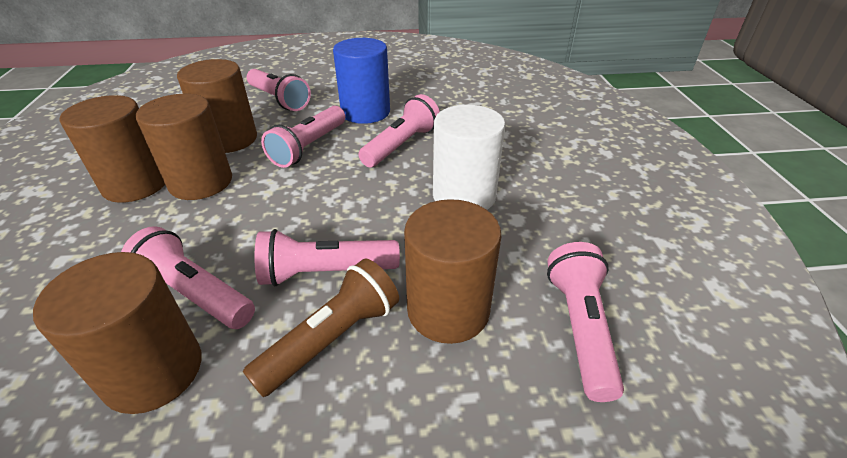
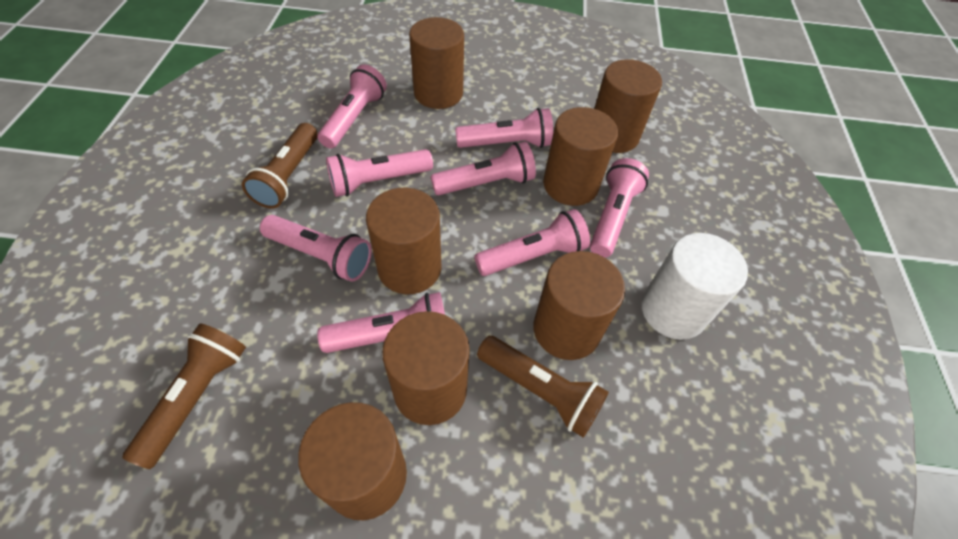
blue cylinder: [333,38,390,124] = 1 -> none = 0
brown cylinder: [33,252,202,414] [60,95,165,203] [136,94,232,200] [177,59,257,153] [404,199,501,344] = 5 -> [298,402,407,520] [366,188,442,294] [382,311,470,425] [409,17,464,109] [533,251,625,360] [543,107,618,206] [594,59,662,153] = 7
brown flashlight: [243,259,399,397] = 1 -> [122,323,246,469] [242,123,318,209] [477,336,609,438] = 3
pink flashlight: [121,226,255,329] [247,69,311,111] [254,229,400,286] [261,106,345,168] [358,94,440,167] [547,242,624,402] = 6 -> [260,215,372,282] [317,292,445,353] [318,64,387,149] [326,149,433,197] [431,142,536,195] [455,108,553,148] [474,209,590,276] [590,158,649,258] = 8

